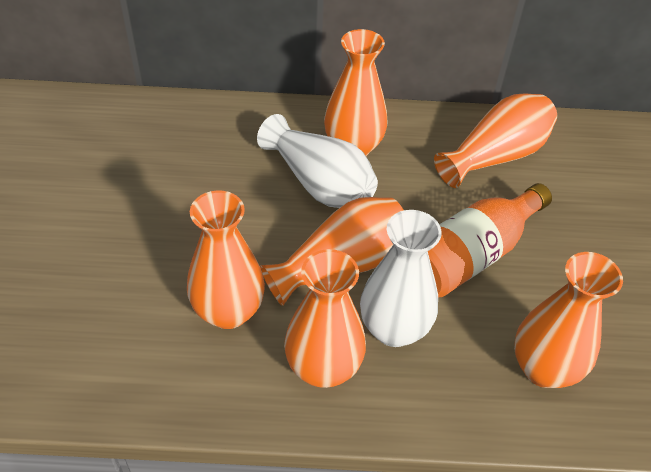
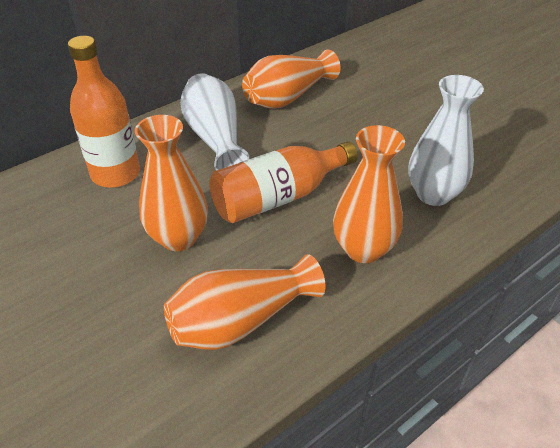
orange bottle: [428,183,552,297] = 1 -> [68,36,140,188] [209,141,358,223] = 2
orange vase: [187,190,265,329] [260,197,404,306] [284,249,366,388] [324,29,388,156] [434,94,557,188] [514,252,623,388] = 6 -> [135,115,208,251] [164,254,326,350] [242,50,340,109] [333,125,405,263] = 4

